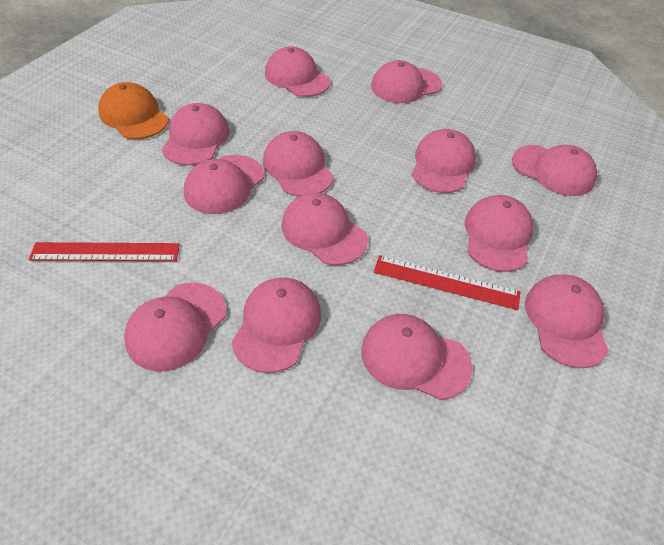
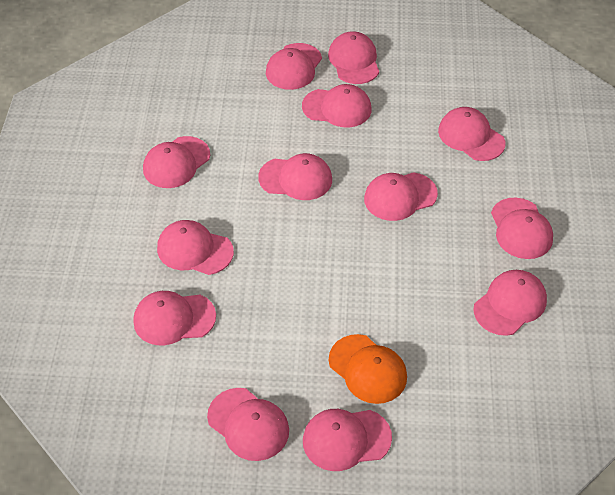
red ruler: [29,242,180,261] [374,255,521,310] = 2 -> none = 0

